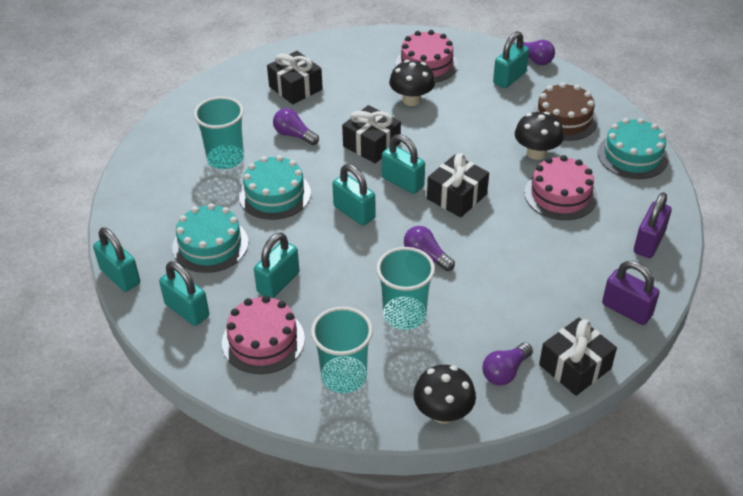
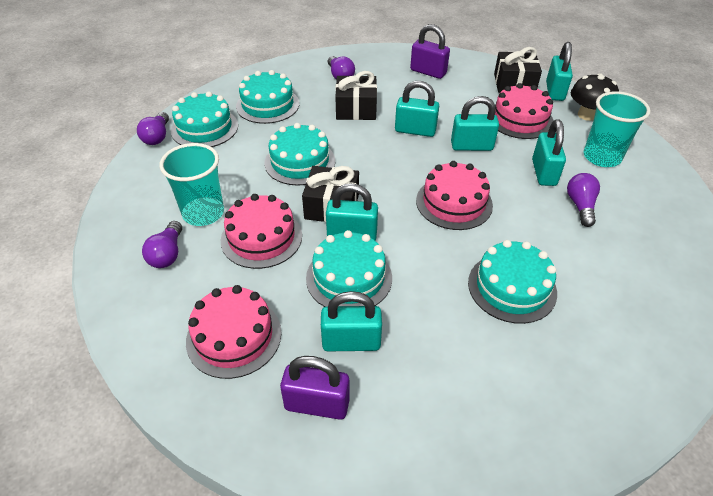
black gift: [267,51,323,105] [342,105,401,163] [427,153,489,218] [539,318,617,396] = 4 -> [302,166,359,222] [335,71,377,120] [494,47,542,93] = 3
black mushroom: [389,60,435,106] [414,365,476,424] [515,112,564,160] = 3 -> [571,73,619,121] = 1
brown cake: [531,82,598,141] = 1 -> none = 0
pink cake: [222,295,305,374] [396,30,458,83] [524,155,598,220] = 3 -> [186,285,281,379] [221,194,302,269] [416,161,493,230] [495,83,554,139] = 4
turquoise cake: [172,203,248,273] [239,155,311,220] [598,118,669,179] = 3 -> [171,91,238,147] [236,70,299,124] [265,123,335,186] [306,230,392,307] [468,240,557,324] = 5
turquoise cup: [194,97,244,169] [311,307,373,393] [376,247,435,330] = 3 -> [160,143,224,226] [584,91,651,167] = 2

